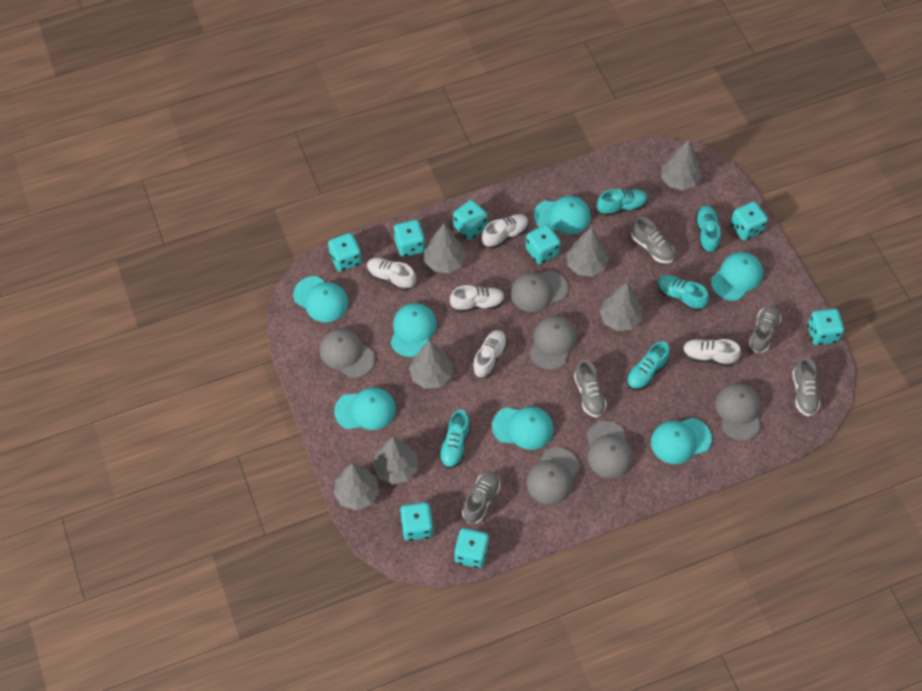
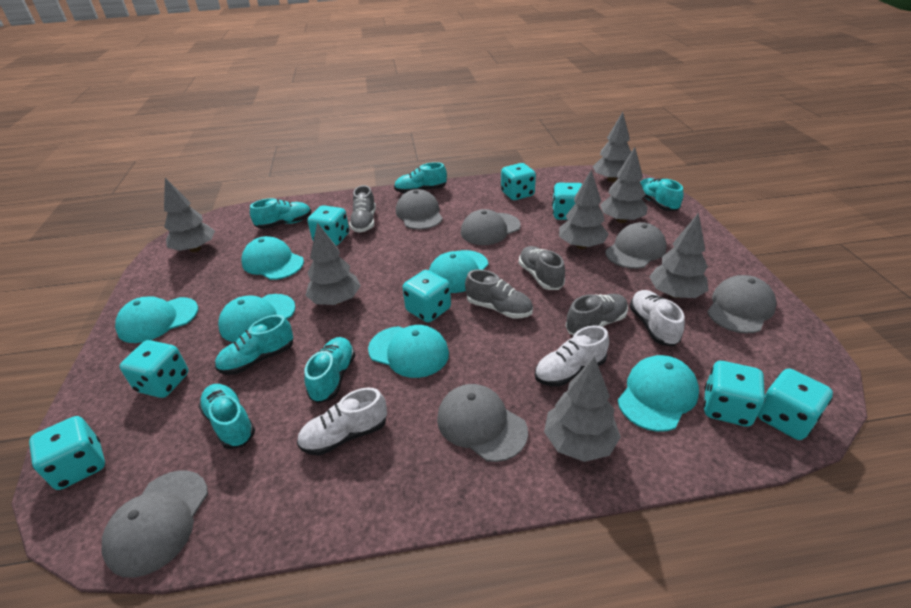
grey shoe: [462,472,500,523] [574,360,607,418] [631,217,675,263] [748,305,781,353] [792,357,820,417] = 5 -> [349,185,376,233] [465,269,533,318] [519,246,565,290] [566,294,628,335] = 4
turquoise cap: [293,276,348,322] [334,387,396,430] [391,303,437,357] [492,407,553,450] [534,196,591,234] [651,418,712,464] [711,252,763,301] = 7 -> [115,296,198,343] [218,294,296,342] [241,236,304,280] [368,325,449,378] [429,250,488,293] [618,355,699,432] = 6
turquoise shoe: [439,410,470,469] [597,189,648,216] [626,341,670,390] [657,275,709,311] [695,206,721,253] = 5 -> [198,384,255,449] [215,315,293,375] [250,198,311,229] [304,337,355,403] [394,162,447,193] [640,178,683,211] = 6
white shoe: [367,258,416,291] [450,285,505,312] [472,330,507,378] [482,214,529,249] [682,339,741,367] = 5 -> [297,388,387,456] [535,326,609,387] [630,290,685,347] = 3

